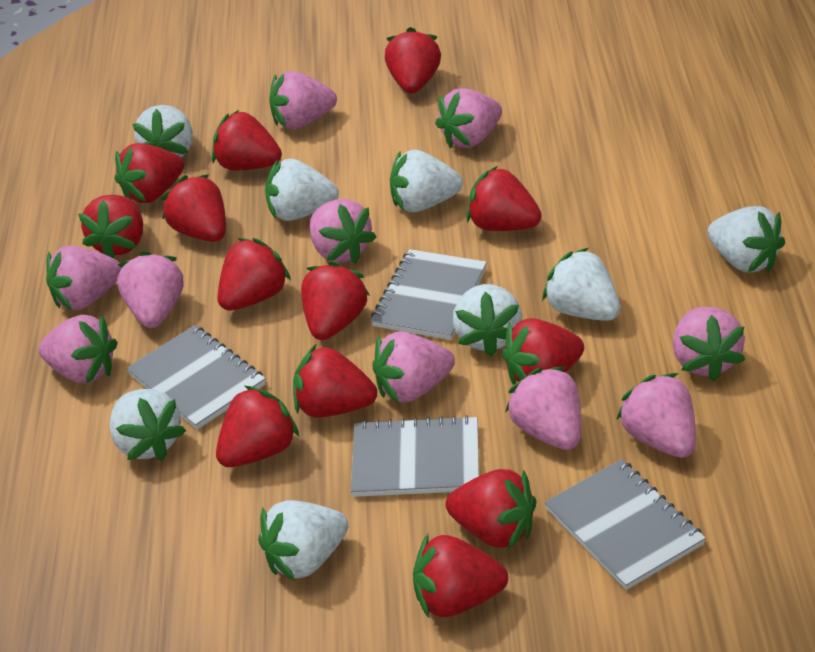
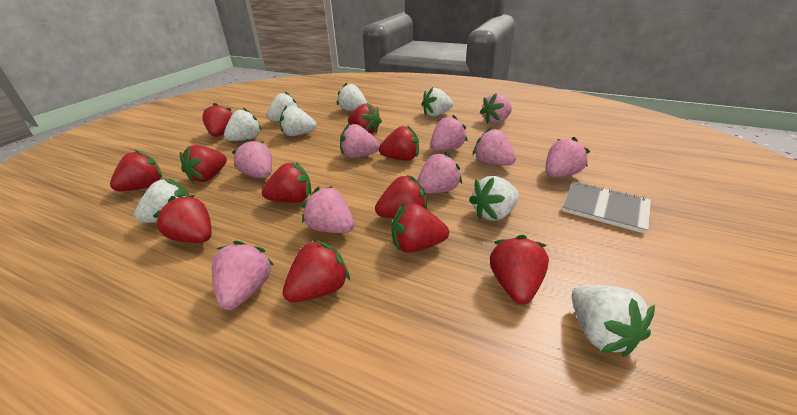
grey notebook: [126,325,266,430] [351,415,479,497] [371,249,487,340] [544,459,706,590] = 4 -> [562,181,651,234] = 1
pink strawberry: [39,315,118,384] [46,246,122,310] [117,251,184,328] [269,71,337,129] [310,199,376,263] [372,331,455,403] [435,88,502,149] [505,367,581,450] [616,373,696,458] [673,307,745,381] = 10 -> [212,241,274,310] [232,139,272,178] [302,186,354,233] [340,124,380,158] [417,152,462,194] [430,115,467,151] [473,127,516,165] [480,93,512,124] [545,137,590,177] = 9
red strawberry: [78,195,143,258] [115,143,184,203] [161,174,226,242] [212,110,282,170] [216,386,299,467] [217,238,291,310] [293,344,377,417] [301,261,370,340] [385,27,441,93] [413,534,508,618] [445,469,536,550] [466,166,542,231] [502,318,584,385] = 13 -> [110,150,162,191] [153,195,212,243] [180,145,227,184] [202,103,232,137] [262,162,311,203] [282,239,350,302] [348,103,382,134] [375,175,427,218] [379,125,419,161] [391,203,449,253] [490,235,549,305] = 11

